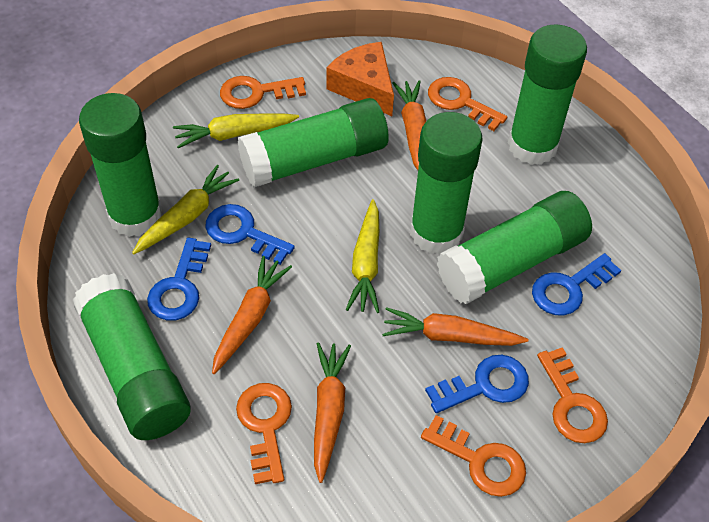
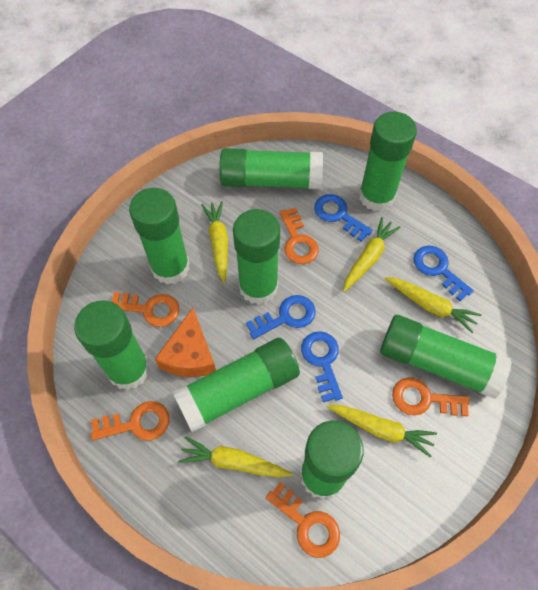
green glue stick: [73,273,191,440] [79,93,162,237] [238,98,389,187] [410,112,483,254] [437,191,592,304] [508,24,587,165] = 6 -> [74,301,150,390] [129,188,190,284] [172,338,300,432] [219,148,323,189] [233,209,280,305] [300,421,364,500] [359,112,417,211] [380,315,512,399] = 8
orange carrot: [212,256,292,374] [314,342,351,483] [382,307,528,346] [393,80,426,170] = 4 -> none = 0
yellow carrot: [132,165,239,254] [173,114,299,148] [346,199,379,313] = 3 -> [178,436,293,478] [202,201,228,283] [327,405,437,458] [343,217,401,292] [385,277,482,333] = 5

